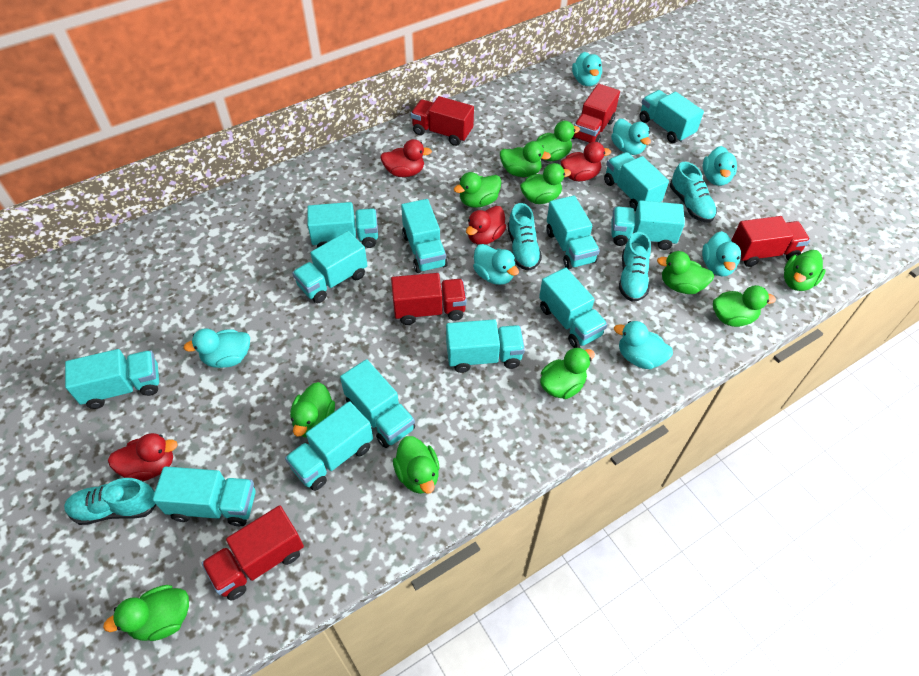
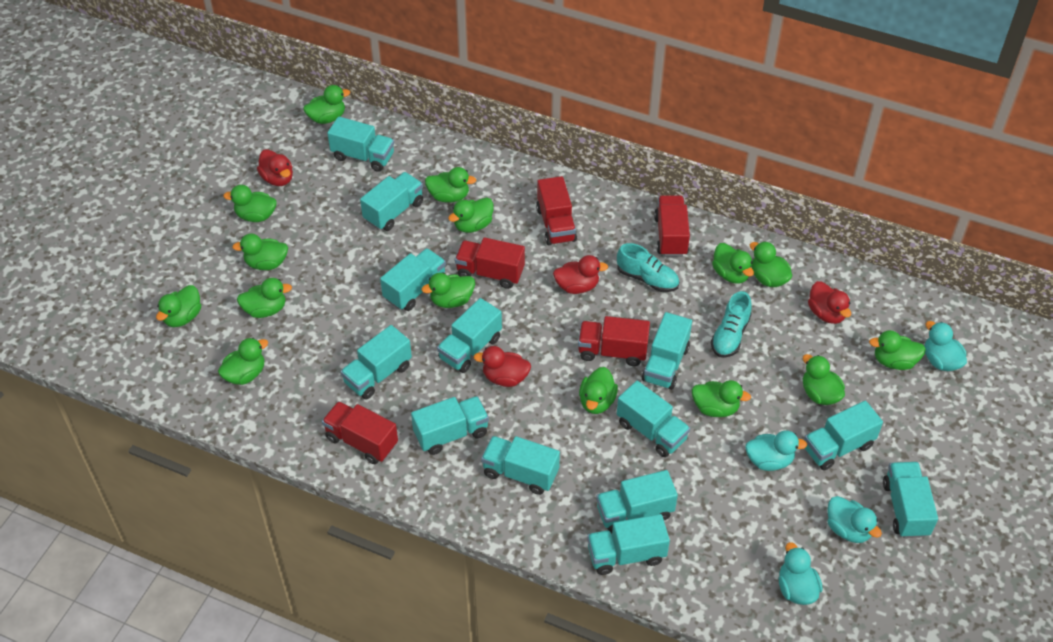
green duck: [103,585,189,641] [290,382,335,438] [393,436,440,494] [454,172,501,208] [500,141,551,177] [520,163,571,204] [536,121,580,161] [540,347,595,399] [657,251,714,294] [713,285,776,327] [784,250,826,291] = 11 -> [156,285,201,327] [218,338,268,385] [223,185,277,222] [232,233,288,270] [237,278,292,318] [303,85,350,124] [421,273,475,308] [425,167,476,203] [448,197,494,233] [579,367,618,414] [692,380,751,417] [712,243,754,284] [750,241,792,287] [803,354,845,405] [869,330,926,370] = 15
turquoise duck: [184,328,250,368] [473,244,519,285] [572,52,602,86] [611,118,651,155] [614,321,673,369] [702,231,741,276] [703,146,737,186] = 7 -> [745,430,807,471] [779,542,823,605] [827,496,882,543] [924,321,967,371] = 4
turquoise shoe: [64,478,156,525] [507,203,542,271] [619,232,651,302] [670,162,717,223] = 4 -> [617,243,679,292] [711,291,752,358] = 2

